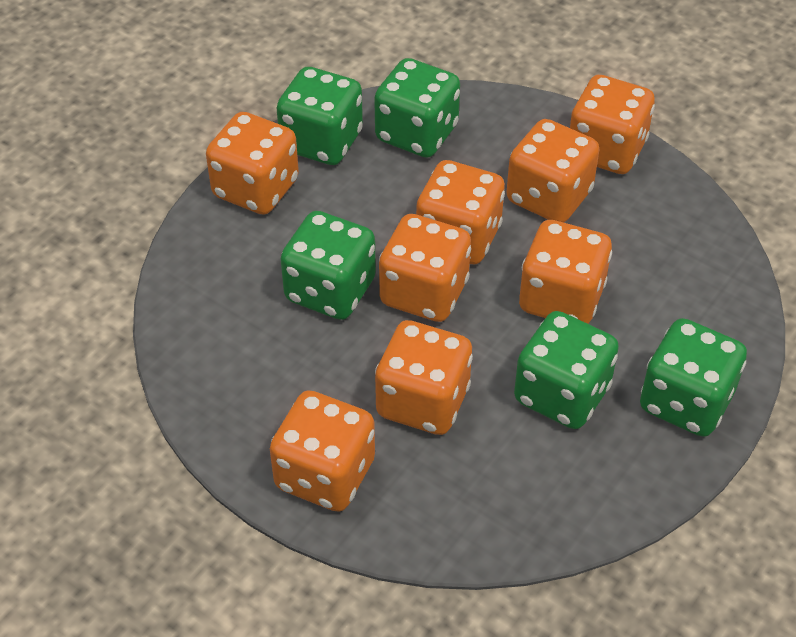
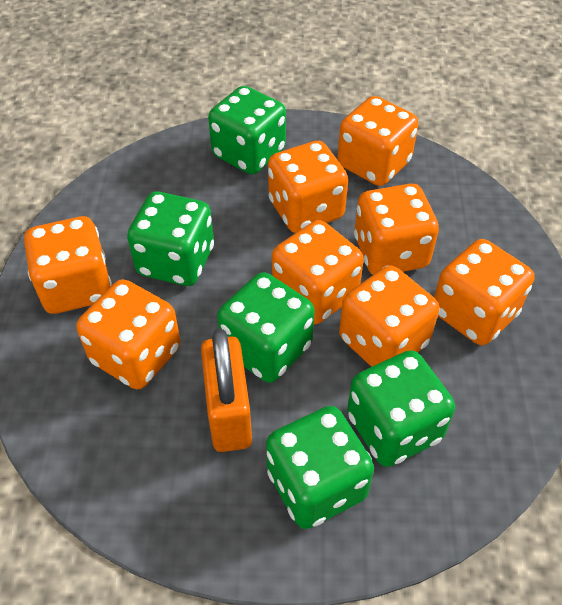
orange padlock: none = 0 -> [201,329,252,452] = 1

